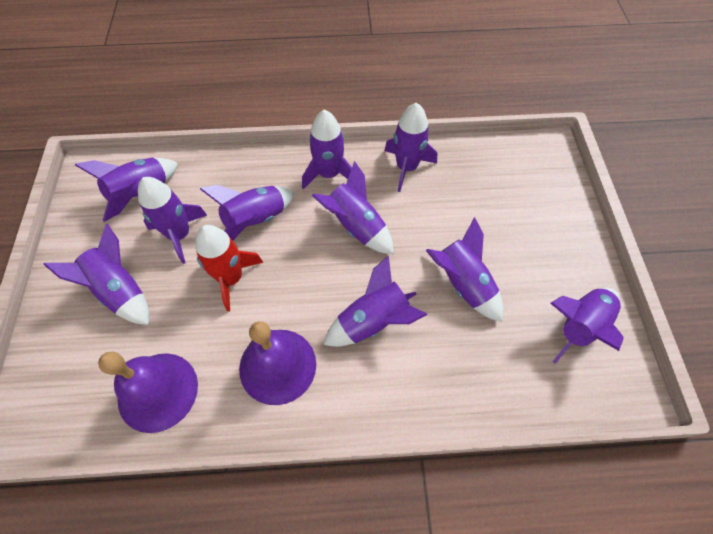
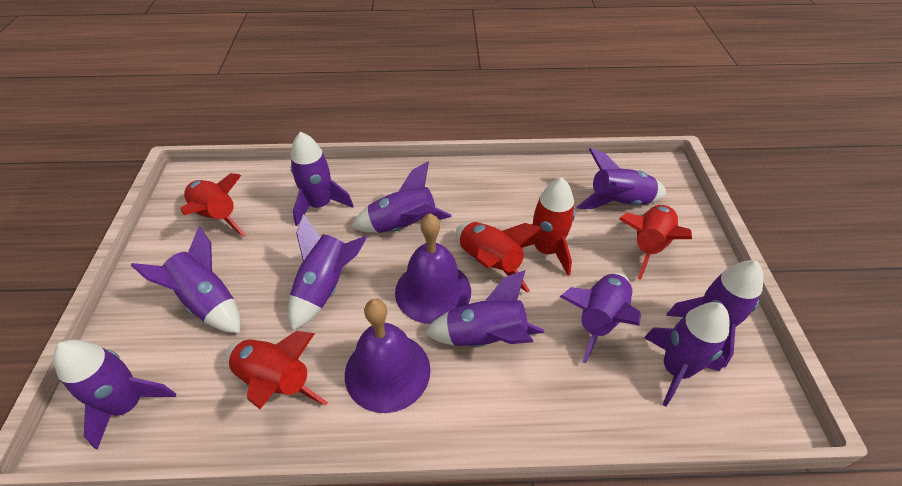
red rocket: [195,225,264,311] = 1 -> [181,173,246,237] [225,331,328,409] [456,222,541,293] [520,177,575,276] [619,205,692,280] = 5

